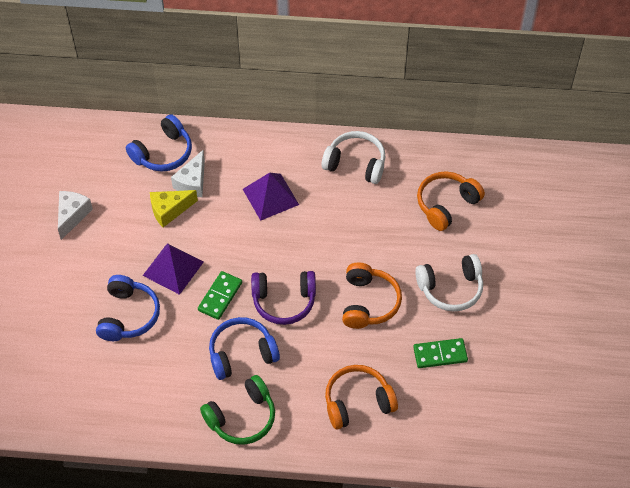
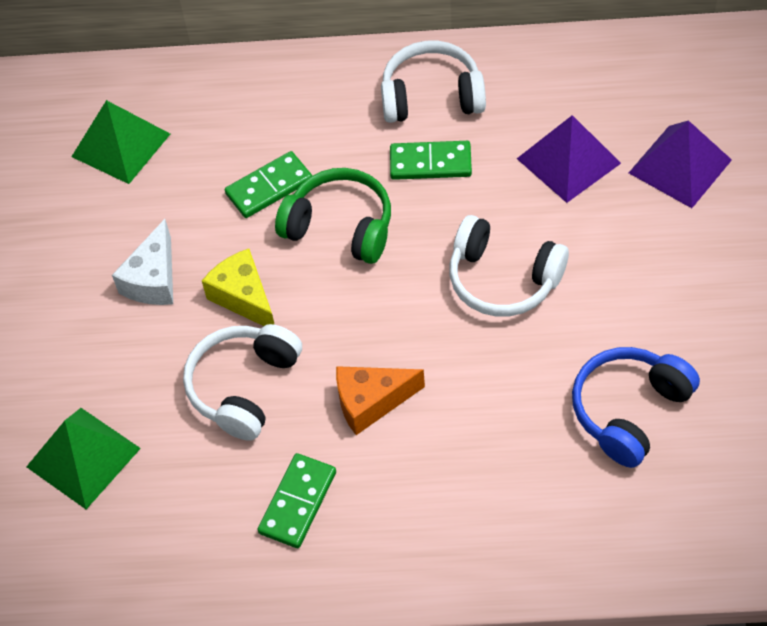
blue headphones: [96,275,160,341] [126,115,192,172] [209,317,280,380] = 3 -> [572,347,700,468] = 1
green domino: [198,271,242,320] [413,338,468,368] = 2 -> [225,151,312,218] [257,453,336,548] [390,141,472,180] = 3
green pyramid: none = 0 -> [26,408,141,509] [71,100,170,184] = 2
orange cheese: none = 0 -> [336,366,425,435] = 1
orange headphones: [325,365,398,429] [342,263,402,329] [417,171,485,231] = 3 -> none = 0
purple headphones: [251,271,316,325] = 1 -> none = 0
white cheese: [58,191,93,240] [171,150,205,197] = 2 -> [112,219,173,305] = 1
white headphones: [322,131,385,184] [415,254,483,312] = 2 -> [183,324,302,441] [381,41,486,123] [449,215,569,316] = 3

